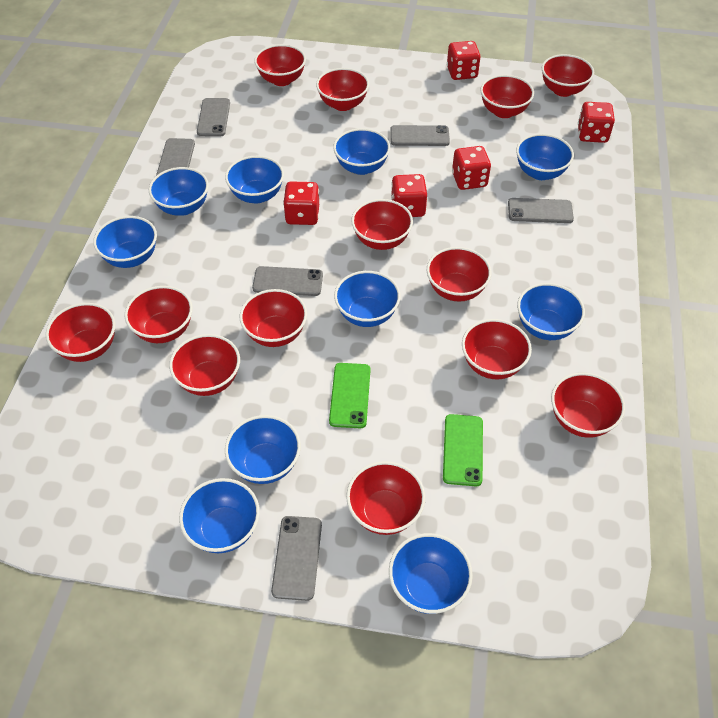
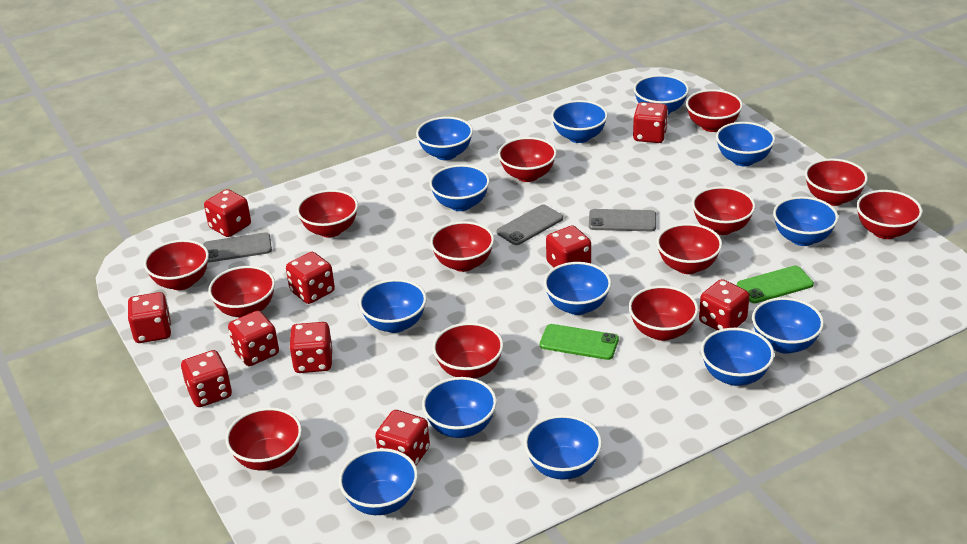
blue bowl: [93,216,157,268] [149,167,209,216] [179,478,260,553] [225,156,284,204] [225,415,301,484] [333,128,390,175] [334,271,400,327] [389,533,473,614] [516,134,574,180] [517,283,585,340] = 10 -> [339,448,418,515] [359,279,427,333] [416,117,473,160] [422,377,497,438] [429,165,490,211] [524,415,602,480] [544,262,611,315] [551,100,608,143] [634,75,689,115] [701,328,774,386] [716,122,775,166] [752,297,824,354] [773,196,839,246] = 13
grey phone: [156,138,195,176] [197,98,230,136] [252,266,323,296] [271,516,322,601] [390,125,450,146] [508,198,574,223] = 6 -> [203,232,272,263] [496,205,563,245] [589,209,656,231] = 3
red dice: [283,181,319,225] [391,174,427,217] [447,41,481,80] [452,146,491,190] [578,102,615,143] = 5 -> [128,292,171,343] [181,350,232,407] [204,189,251,237] [228,311,279,366] [286,252,335,304] [289,322,332,373] [375,410,430,466] [546,225,591,268] [633,102,668,143] [699,279,750,330] = 10

